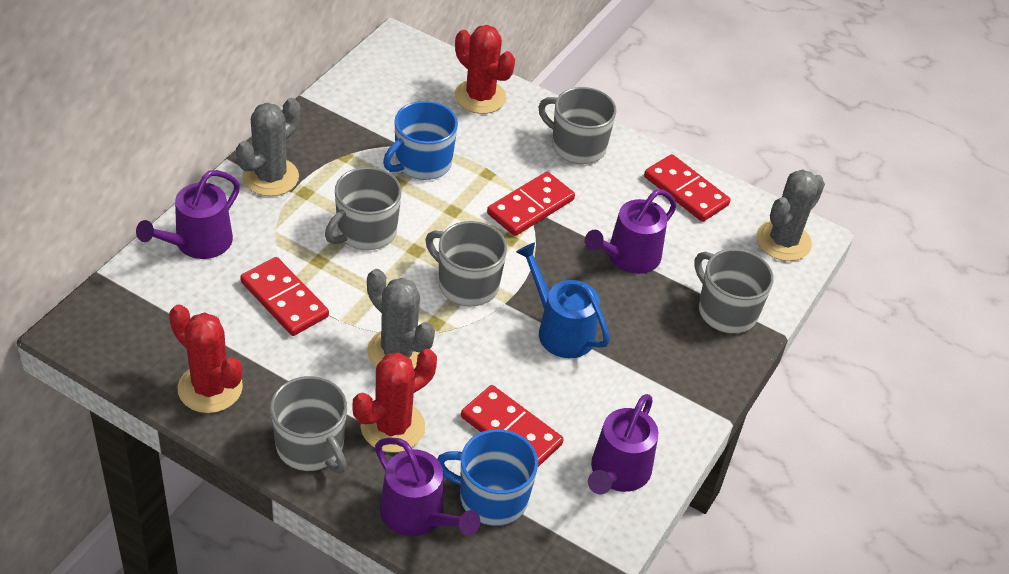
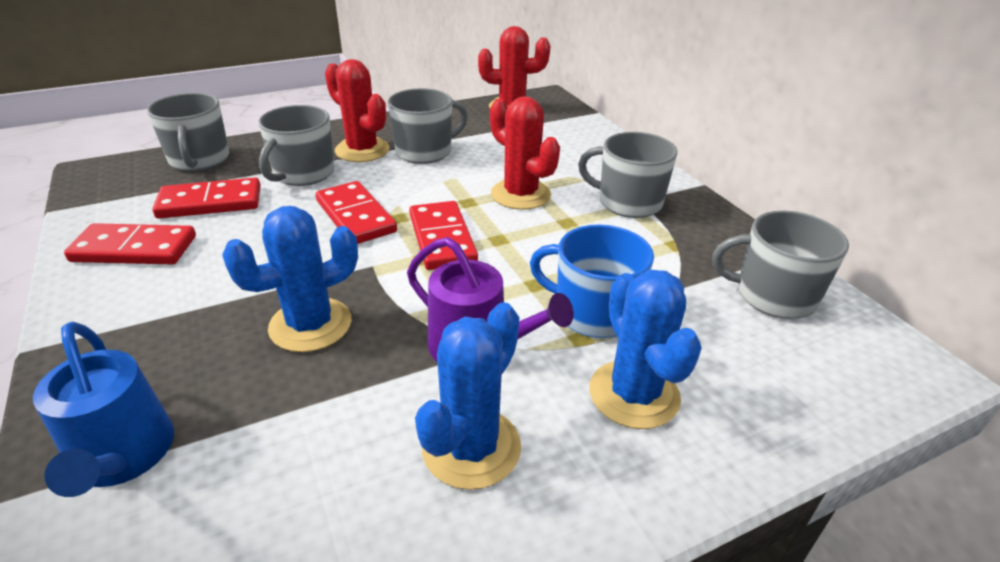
blue cactus: none = 0 -> [222,206,358,352] [415,302,521,490] [589,269,702,429] = 3
blue mug: [383,101,458,180] [437,429,538,526] = 2 -> [530,224,654,338] = 1
grey cactus: [236,98,301,196] [367,269,435,369] [756,169,825,261] = 3 -> none = 0
purple watering can: [136,170,240,259] [375,437,480,536] [585,189,677,274] [588,394,658,494] = 4 -> [407,237,574,361] = 1

